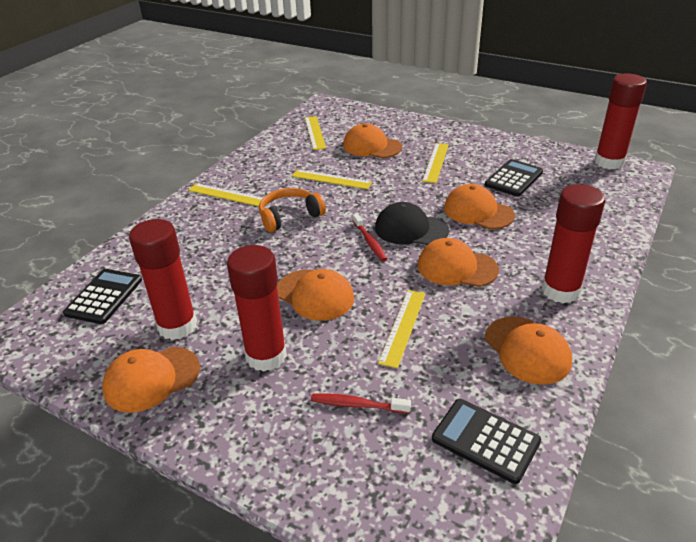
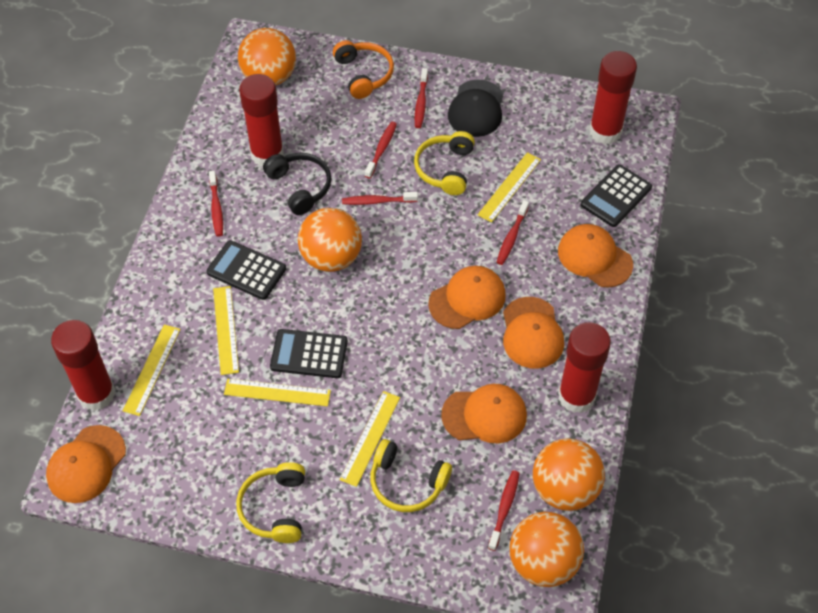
black headphones: none = 0 -> [263,153,331,215] = 1
orange ball: none = 0 -> [238,28,296,86] [298,208,362,272] [510,512,584,587] [533,438,605,511] = 4
orange cap: [102,347,200,413] [277,269,354,321] [343,123,402,158] [417,238,499,287] [444,184,515,229] [485,317,572,385] = 6 -> [46,425,126,503] [428,266,506,329] [441,384,527,443] [503,297,564,369] [558,224,633,288] = 5
red toothbrush: [311,393,411,414] [353,214,387,261] = 2 -> [209,171,223,237] [342,192,418,205] [365,122,397,179] [415,68,428,128] [488,470,520,551] [497,200,529,265] = 6
yellow headphones: none = 0 -> [236,462,305,543] [370,439,452,512] [414,131,475,195] = 3

